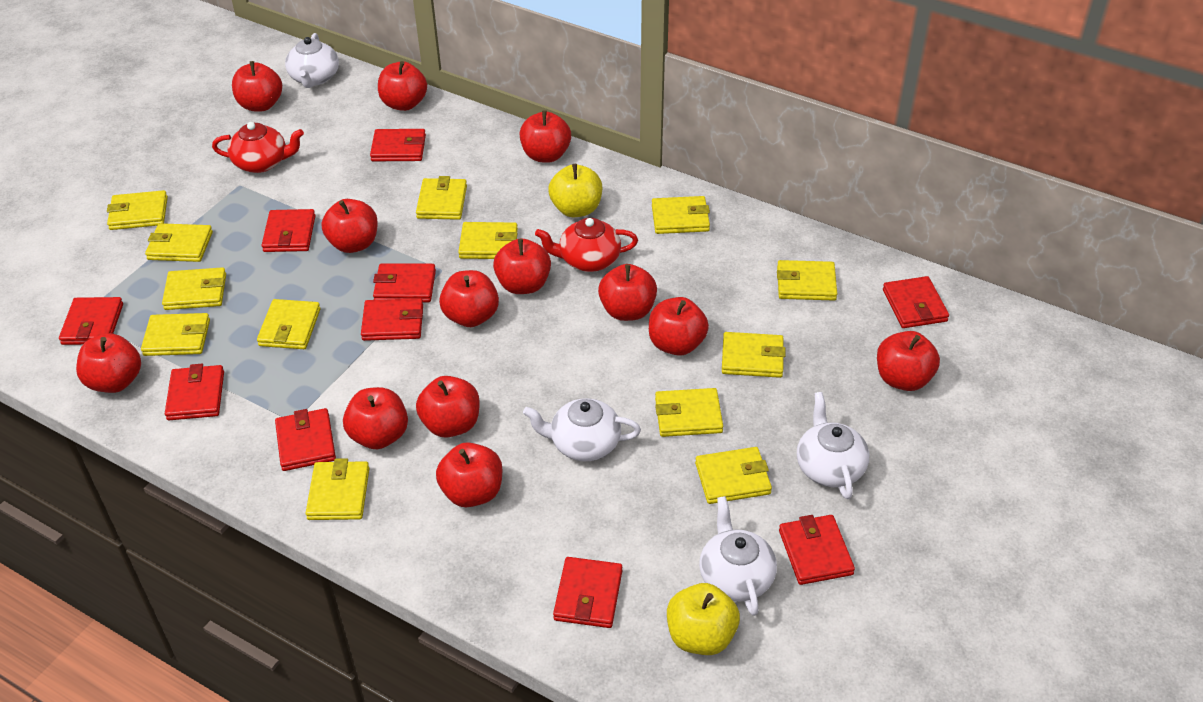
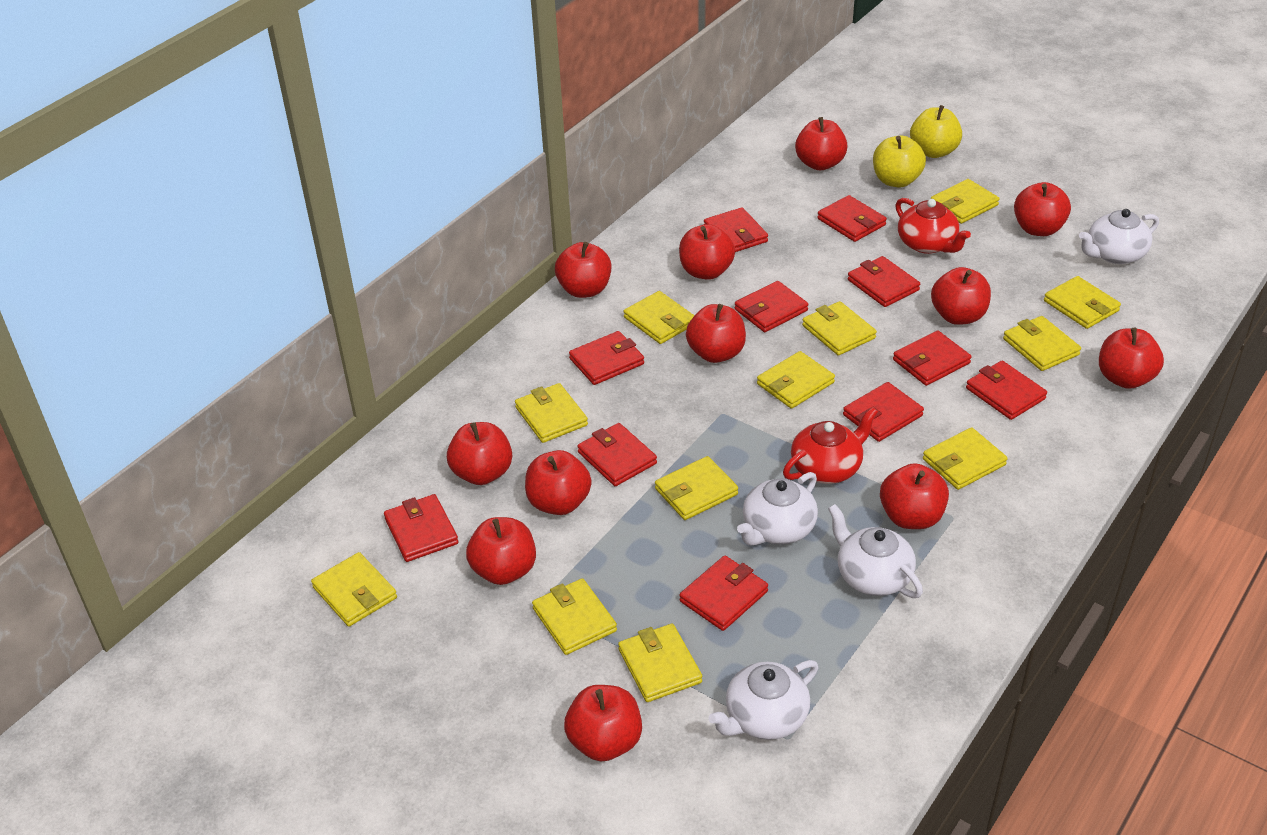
red apple: [76,333,141,393] [232,61,282,112] [322,199,378,253] [343,387,408,449] [378,61,427,111] [416,376,480,438] [436,442,502,507] [439,270,499,327] [493,238,551,294] [520,110,571,163] [598,264,657,321] [649,297,709,356] [877,331,940,391] = 13 -> [447,422,512,485] [466,517,536,585] [525,450,591,515] [555,242,611,298] [564,685,642,761] [679,224,735,280] [686,304,746,363] [795,117,848,170] [880,463,949,529] [931,267,991,325] [1014,182,1071,236] [1099,328,1164,389] = 12
red wallet: [59,297,123,345] [165,364,224,420] [261,209,316,252] [275,408,336,471] [361,298,423,341] [370,129,426,161] [373,263,436,302] [553,557,622,628] [779,515,855,585] [883,276,949,328] = 10 -> [384,494,458,562] [569,331,644,385] [577,423,657,486] [679,556,768,631] [704,207,768,252] [735,281,808,332] [817,195,887,242] [843,382,924,442] [848,256,920,307] [893,330,971,386] [966,361,1047,420] = 11
yellow wallet: [107,190,168,230] [141,313,210,356] [145,223,213,262] [162,267,226,310] [257,299,320,349] [306,458,370,520] [416,176,467,220] [458,222,518,259] [652,196,710,234] [655,388,723,437] [695,447,772,504] [722,332,786,378] [777,260,837,301] = 13 -> [311,552,397,627] [515,383,588,443] [532,578,617,655] [618,624,702,702] [624,291,695,344] [655,456,738,520] [757,351,835,409] [802,301,877,356] [923,427,1008,490] [931,179,999,224] [1003,316,1081,371] [1044,276,1121,329] = 12

